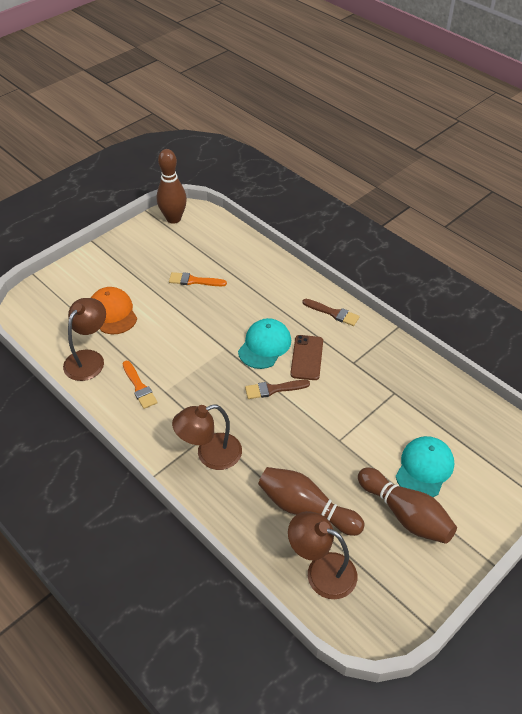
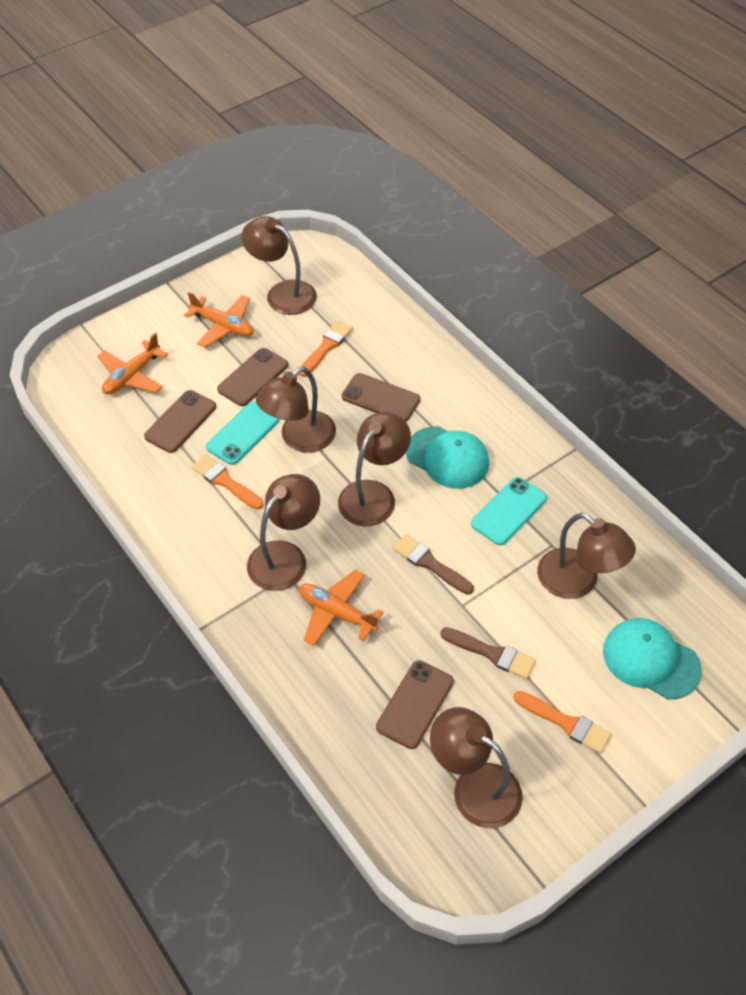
brown bowling pin: [157,149,187,224] [258,467,364,536] [358,468,457,544] = 3 -> none = 0
brown lamp: [63,298,106,381] [172,404,242,470] [288,511,357,599] = 3 -> [241,216,317,315] [247,474,320,591] [256,366,336,453] [338,412,411,526] [430,707,523,828] [537,513,636,599] = 6
brown phone: [290,335,323,380] = 1 -> [144,390,216,453] [217,348,288,406] [342,373,420,422] [376,660,454,749] = 4
orange brush: [122,361,158,409] [169,272,227,286] = 2 -> [192,454,263,509] [299,320,353,377] [513,691,611,754] = 3
orange cap: [91,287,137,334] = 1 -> none = 0
orange plane: none = 0 -> [97,333,168,394] [184,292,253,348] [299,570,384,646] = 3
turquoise phone: none = 0 -> [206,402,279,465] [471,477,547,545] = 2

